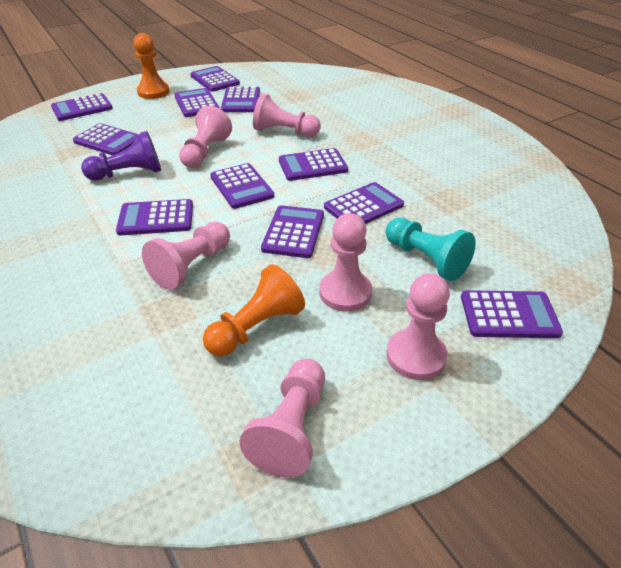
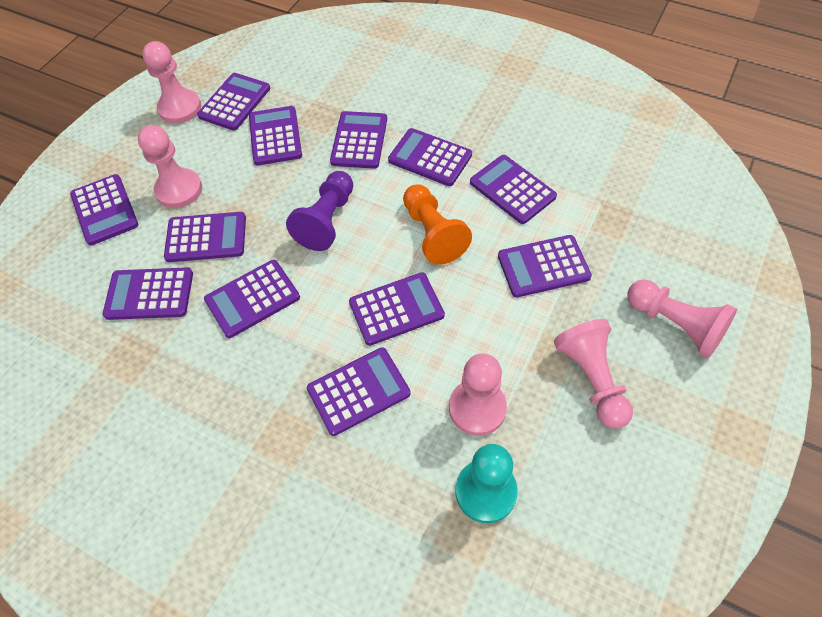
orange pawn: [133,33,170,99] [203,264,305,356] = 2 -> [403,184,472,265] = 1
pink pawn: [142,222,230,290] [179,106,232,168] [239,359,325,478] [253,93,321,137] [319,213,372,312] [387,273,450,380] = 6 -> [138,125,202,208] [142,41,201,124] [449,354,507,436] [554,319,633,429] [627,279,737,359] = 5
purple calculator: [51,93,113,121] [73,123,139,155] [116,199,193,236] [174,88,220,117] [190,66,240,92] [210,163,274,209] [221,87,260,112] [261,205,324,258] [279,148,348,181] [324,182,404,224] [461,290,563,338] = 11 -> [70,174,138,245] [103,267,193,320] [164,212,246,262] [197,73,270,131] [204,260,300,338] [249,106,302,165] [307,347,411,436] [330,111,387,169] [349,272,445,346] [388,128,472,186] [470,155,557,224] [498,235,592,297] = 12

